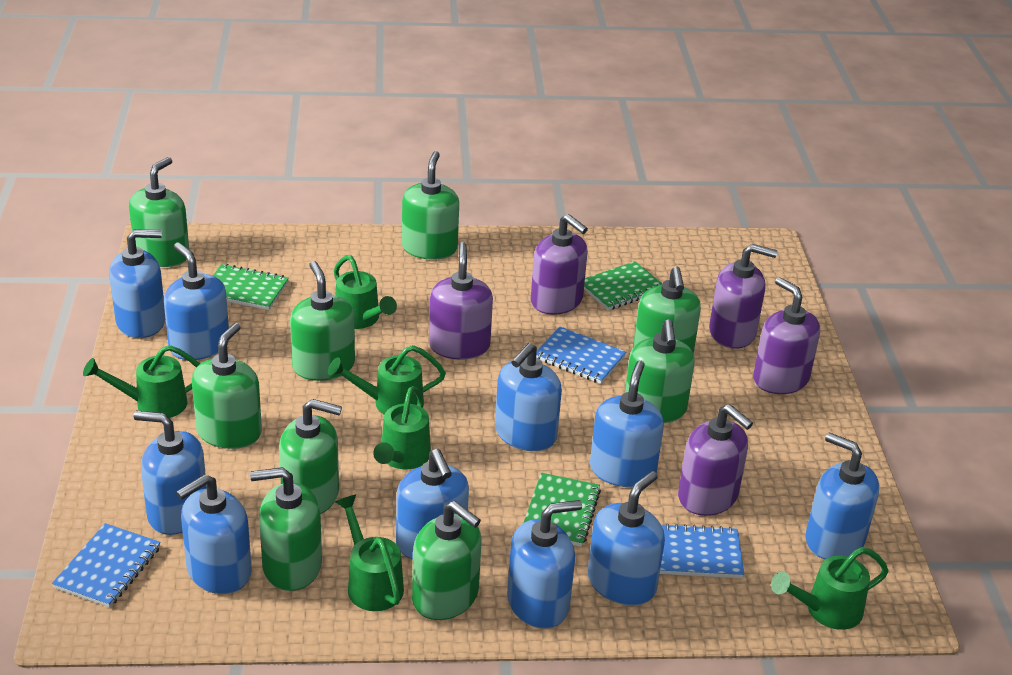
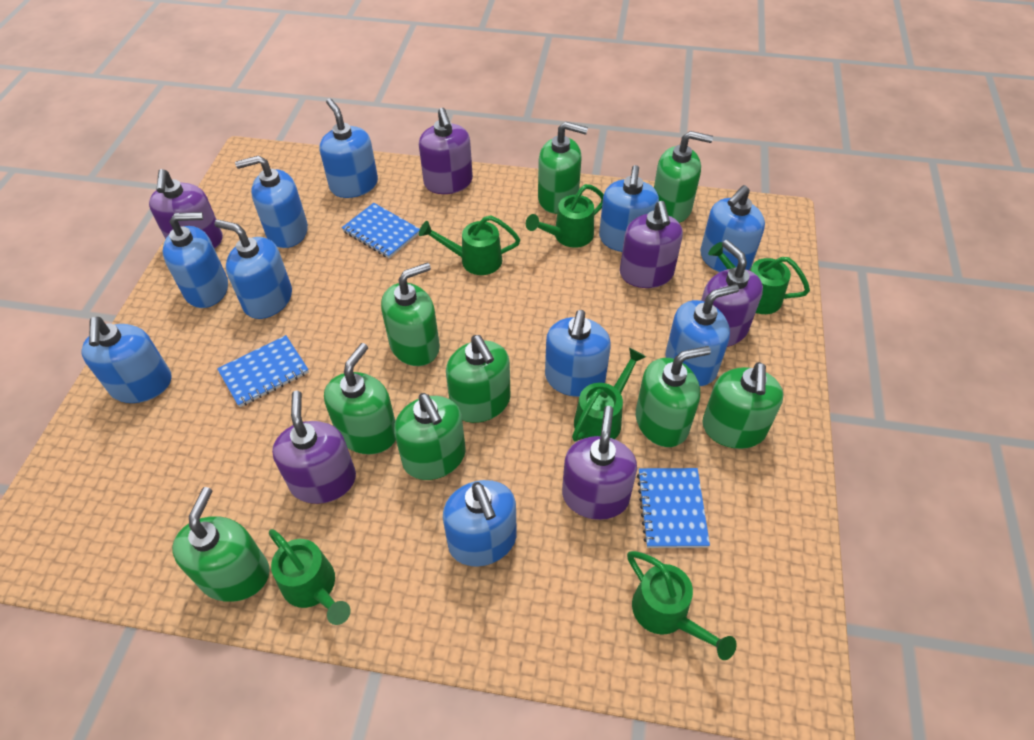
green notebook: [213,264,289,310] [523,473,601,547] [584,261,662,310] = 3 -> none = 0
purple soap dispenser: [429,242,493,360] [531,214,588,315] [678,404,753,516] [709,244,777,349] [753,277,820,394] = 5 -> [149,169,223,249] [272,391,356,504] [419,108,473,194] [562,406,637,520] [620,201,683,288] [701,240,763,347] = 6

